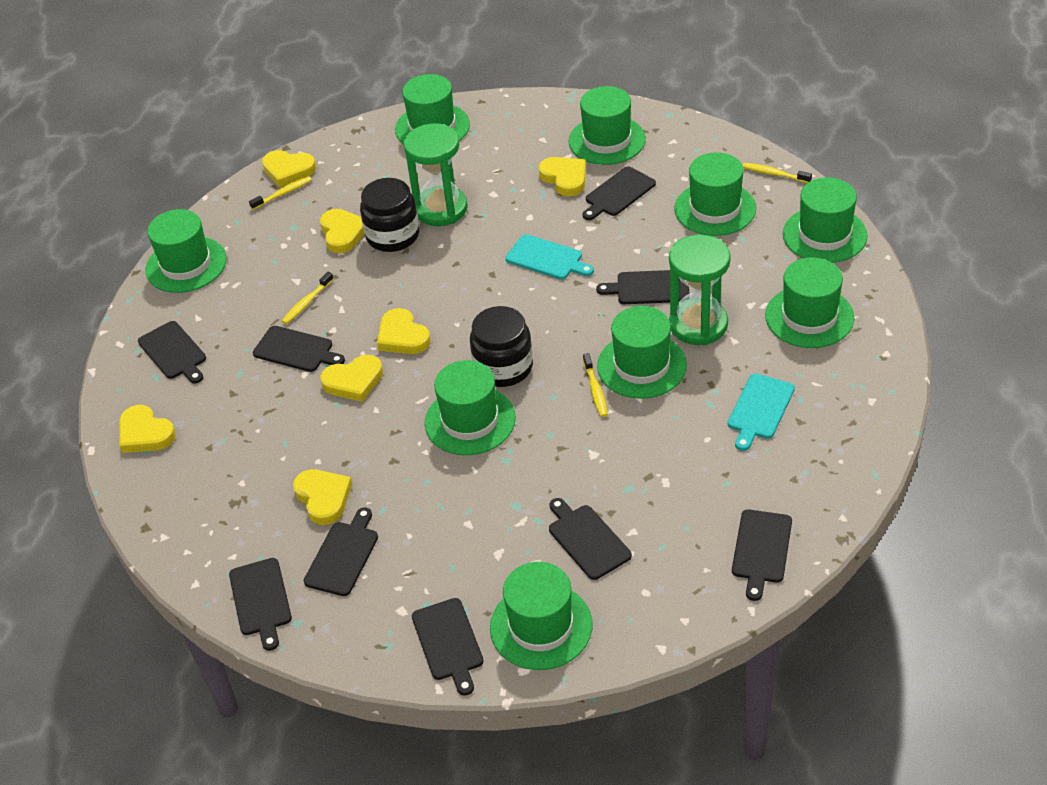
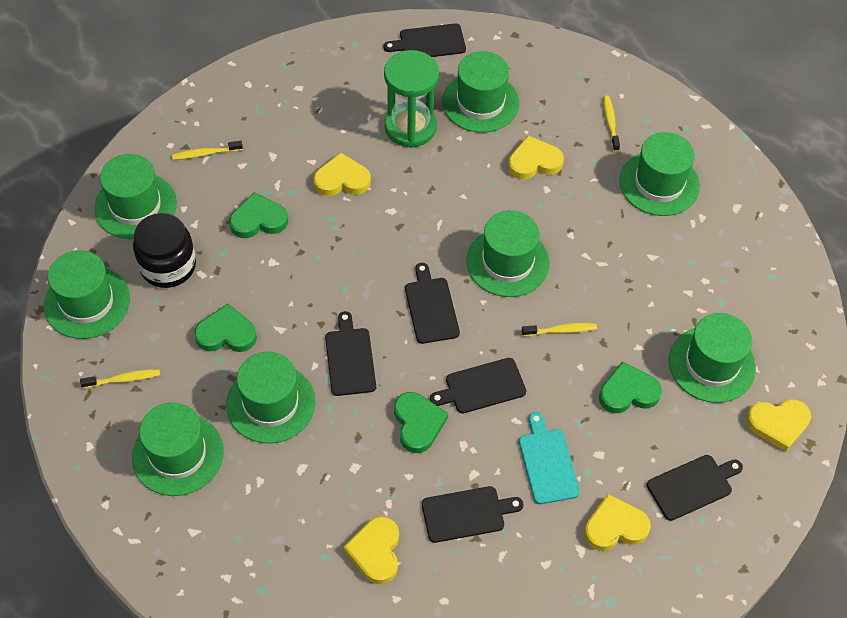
black cutting board: [138,321,206,384] [229,558,292,651] [253,326,345,372] [304,507,378,596] [412,598,484,696] [549,498,632,580] [583,166,656,220] [596,270,689,304] [732,509,792,601] = 9 -> [325,311,376,396] [383,23,466,57] [405,263,460,344] [422,486,523,543] [430,358,526,414] [647,455,743,521] = 6
black jar: [360,178,419,252] [470,306,533,387] = 2 -> [133,213,196,288] = 1
green hat: [145,209,226,293] [395,74,470,144] [425,360,516,455] [490,562,593,670] [569,86,646,165] [597,306,687,399] [674,152,756,236] [765,258,854,348] [783,177,867,263] = 9 -> [44,250,130,339] [94,154,177,239] [132,402,224,496] [226,352,316,444] [442,51,519,133] [467,210,550,297] [620,132,700,216] [669,313,756,403] = 8
green heart: none = 0 -> [194,304,257,352] [229,192,288,238] [394,392,448,453] [599,362,662,413] = 4
green hourglass: [404,124,468,226] [669,235,731,345] = 2 -> [384,50,439,148] = 1
turquoise cutting board: [506,234,594,279] [728,374,795,451] = 2 -> [519,412,580,504] = 1
yellow heart: [119,405,176,453] [262,150,316,187] [293,469,352,525] [320,209,365,253] [320,355,383,402] [377,308,430,354] [539,157,586,196] = 7 -> [313,152,371,196] [344,516,399,584] [508,136,564,179] [584,494,651,551] [746,399,811,452] = 5

